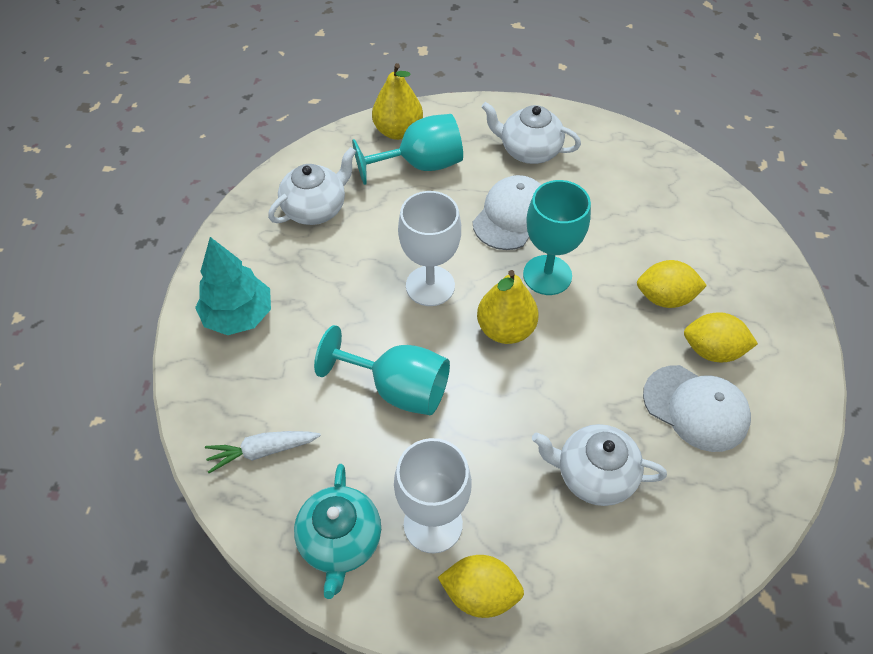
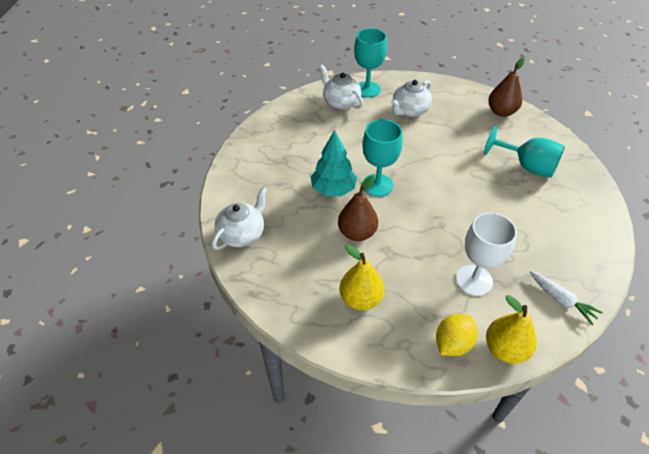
brown pear: none = 0 -> [338,176,378,241] [488,58,525,117] = 2
turquoise teapot: [294,464,381,599] = 1 -> none = 0
white cap: [473,175,541,250] [643,365,751,452] = 2 -> none = 0
white goblet: [394,438,472,554] [398,191,461,306] = 2 -> [456,213,517,296] = 1
yellow lemon: [438,555,524,618] [637,260,707,308] [684,312,758,362] = 3 -> [436,314,477,356] = 1

